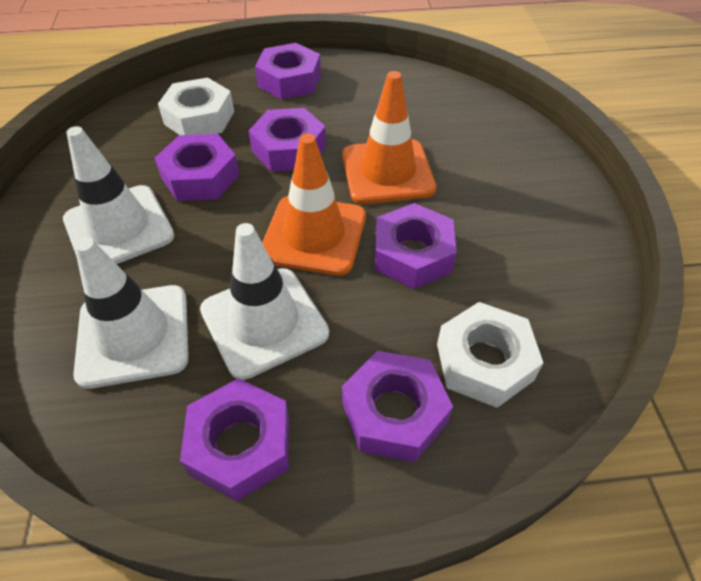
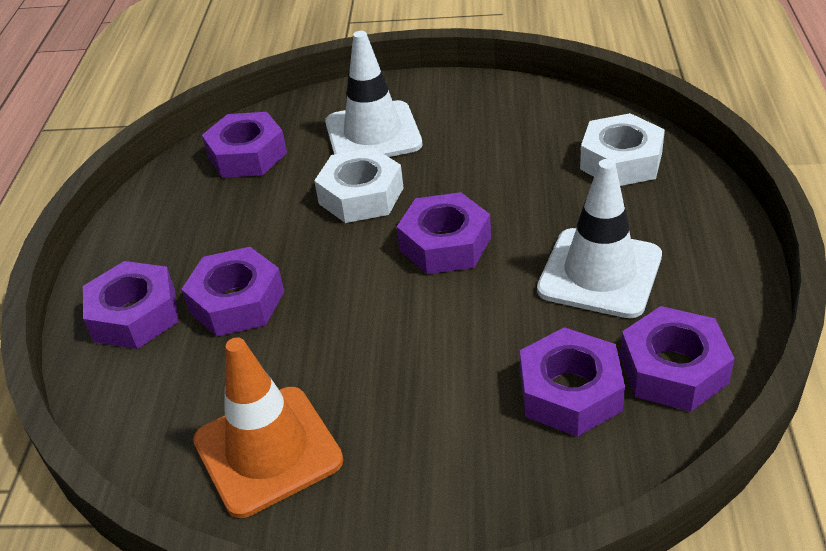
orange traffic cone: [262,134,366,276] [342,71,436,204] = 2 -> [193,337,343,518] = 1
white traffic cone: [63,126,174,264] [73,237,189,389] [200,223,329,380] = 3 -> [325,31,423,157] [537,159,662,318] = 2

